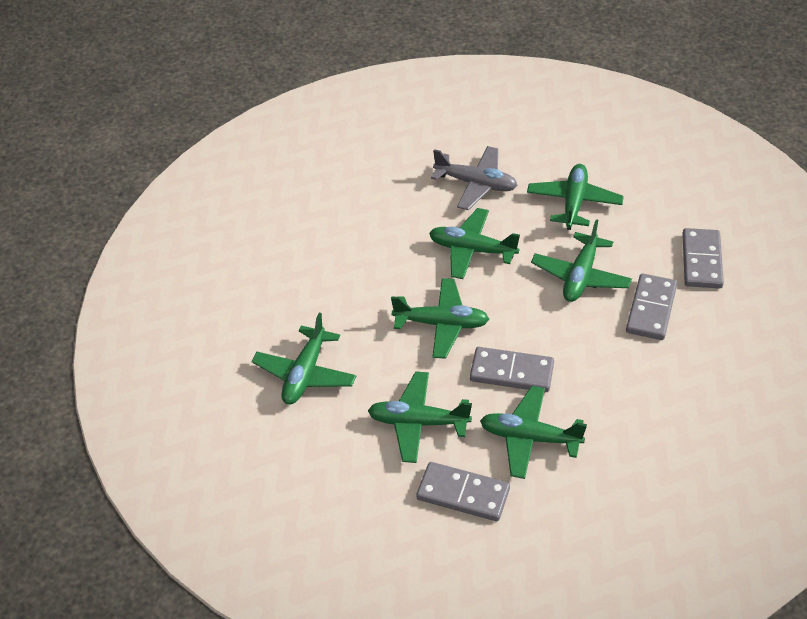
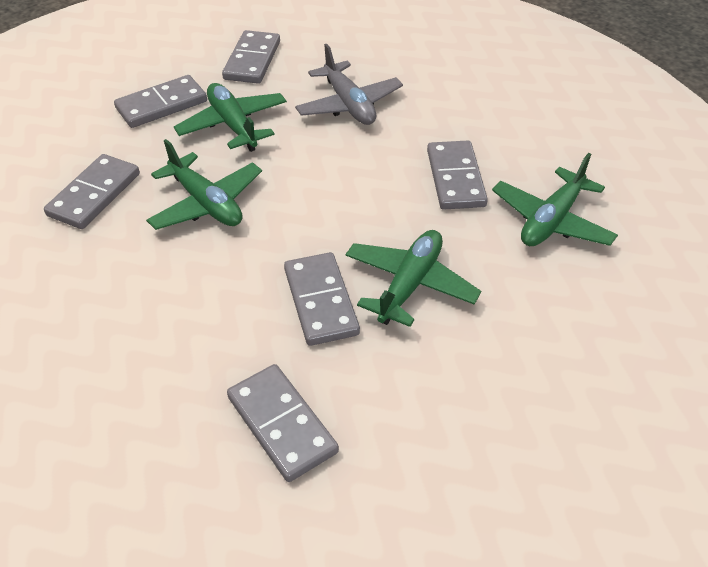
green plane: [252,313,356,404] [368,371,472,463] [391,278,489,359] [429,208,520,279] [480,386,587,479] [527,164,624,230] [531,219,632,302] = 7 -> [146,139,262,230] [174,83,287,152] [346,230,481,327] [492,153,618,246] = 4
grey domino: [416,462,510,521] [470,347,554,392] [626,273,677,340] [682,228,724,288] = 4 -> [44,154,140,229] [114,75,207,128] [222,30,280,84] [227,364,339,482] [284,252,360,346] [427,141,488,210] = 6

